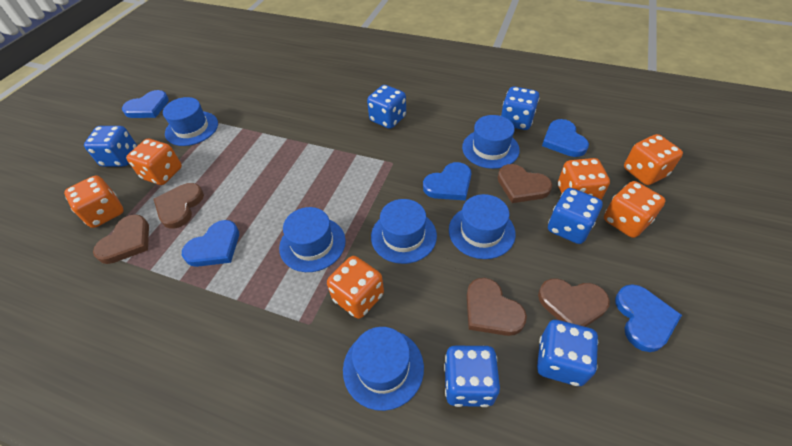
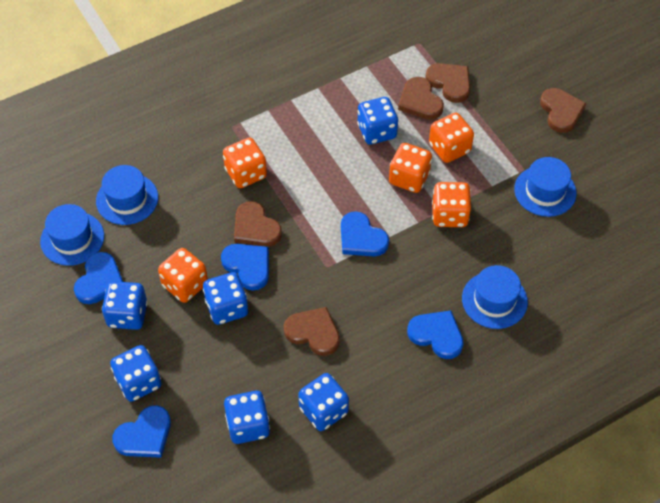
blue hat: [163,97,218,146] [279,207,346,272] [343,327,424,411] [371,199,437,264] [449,194,516,259] [462,115,520,169] = 6 -> [40,204,104,266] [96,165,158,225] [462,265,528,329] [514,157,577,217] = 4
orange dice: [64,176,124,228] [126,139,182,185] [327,256,384,319] [558,158,610,200] [604,181,666,238] [624,134,683,185] = 6 -> [158,248,208,303] [223,138,267,188] [389,143,432,193] [429,113,474,163] [432,182,471,227] = 5

